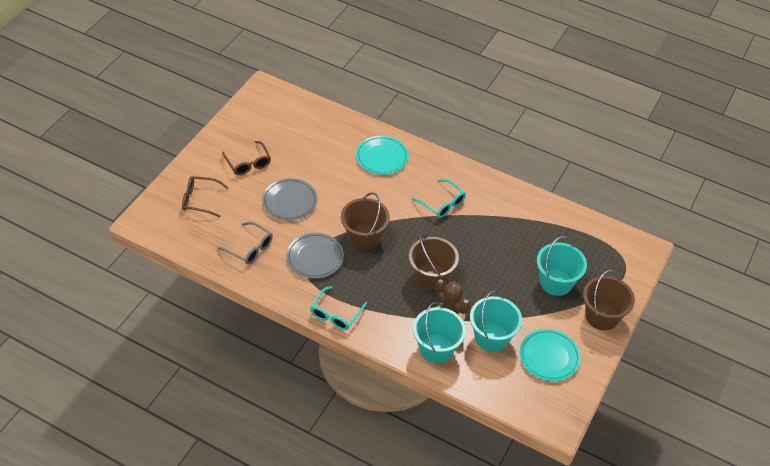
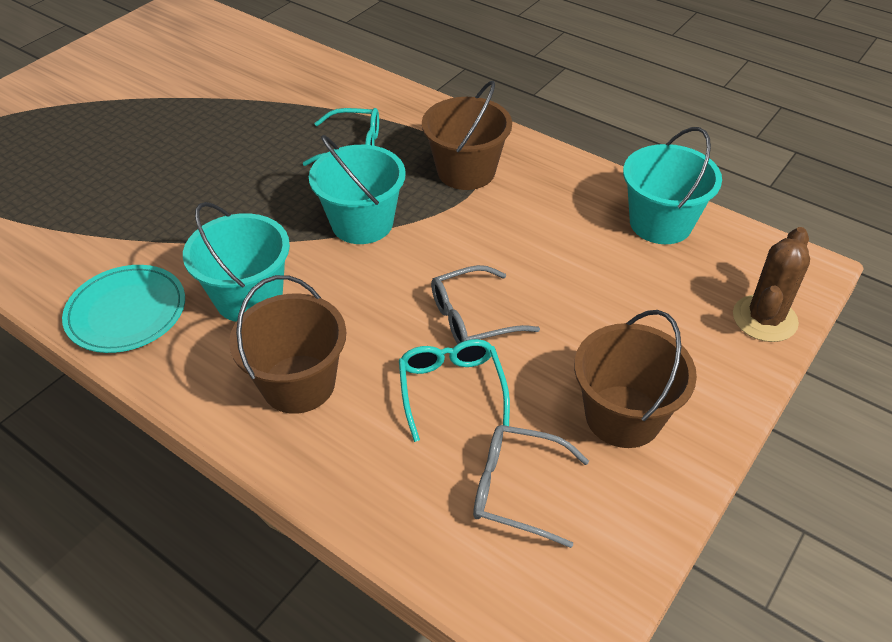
brown glasses: [182,176,229,217] [222,141,271,175] = 2 -> none = 0
grey glasses: [217,222,273,264] = 1 -> [431,265,540,344] [473,425,589,548] = 2
grey plate: [262,178,317,220] [286,233,344,279] = 2 -> none = 0
turquoise plate: [356,136,409,175] [520,329,581,381] = 2 -> [62,265,185,353] = 1

